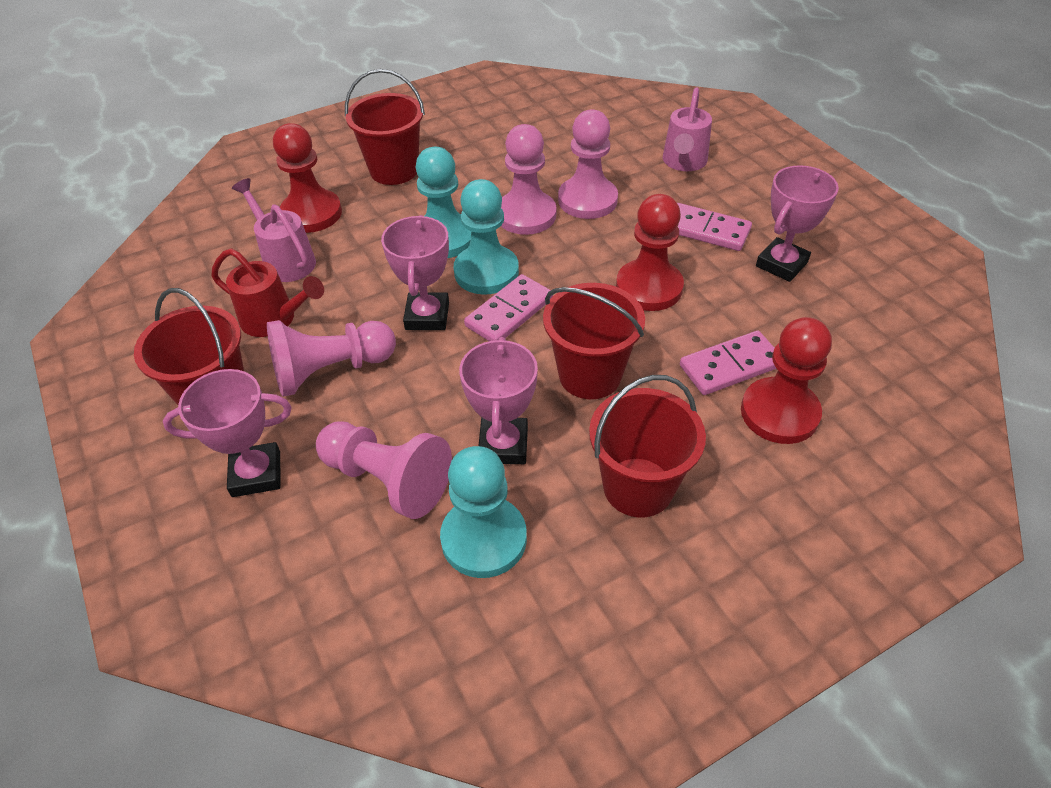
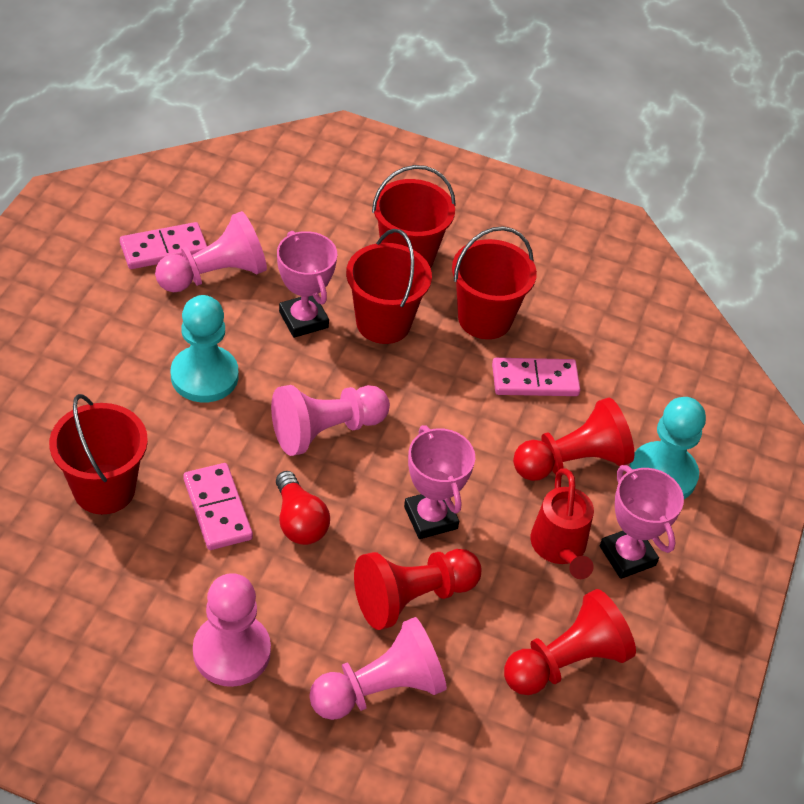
pink trophy: [163,369,291,497] [381,215,449,330] [459,337,538,464] [756,165,839,282] = 4 -> [277,231,337,338] [404,425,475,539] [600,465,684,579] = 3
pink watering can: [232,178,316,282] [663,88,712,171] = 2 -> none = 0
red light bulb: none = 0 -> [276,471,330,545] = 1
turquoise pawn: [416,147,471,258] [440,446,527,578] [454,179,519,295] = 3 -> [171,295,238,403] [629,397,706,499] = 2

